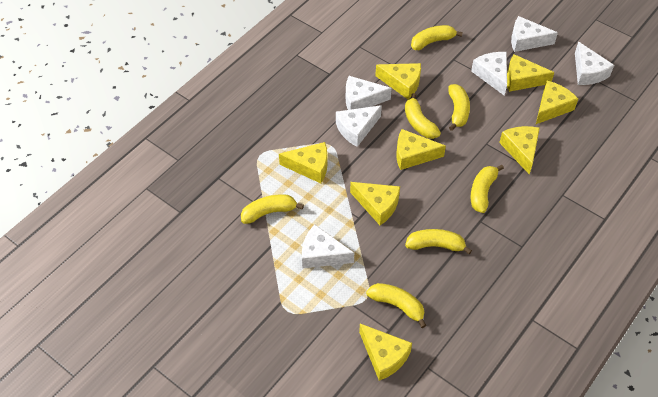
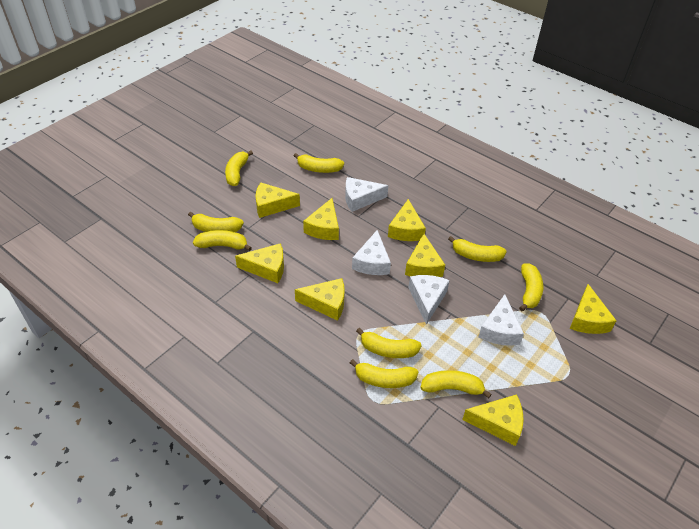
white cheese: [302,225,354,268] [336,105,382,147] [346,76,392,110] [471,52,507,96] [511,16,558,52] [575,41,614,85] = 6 -> [345,177,388,212] [352,230,391,275] [408,275,450,325] [478,294,524,346] = 4
yellow banana: [241,194,304,224] [366,283,427,328] [405,93,441,139] [405,229,472,254] [411,25,463,50] [448,84,470,131] [470,165,504,213] = 7 -> [188,212,244,232] [193,230,252,251] [225,150,253,186] [294,153,344,173] [350,359,418,388] [356,328,422,358] [420,370,492,398] [448,236,507,262] [519,263,543,311] = 9

